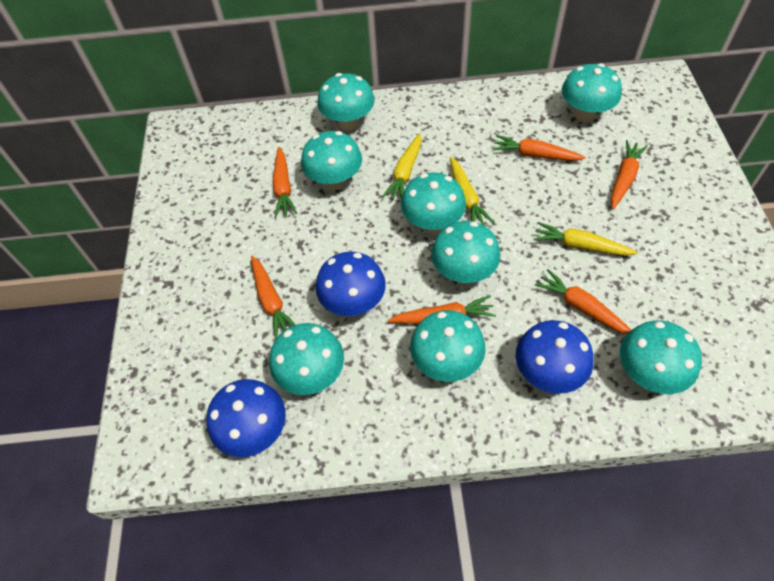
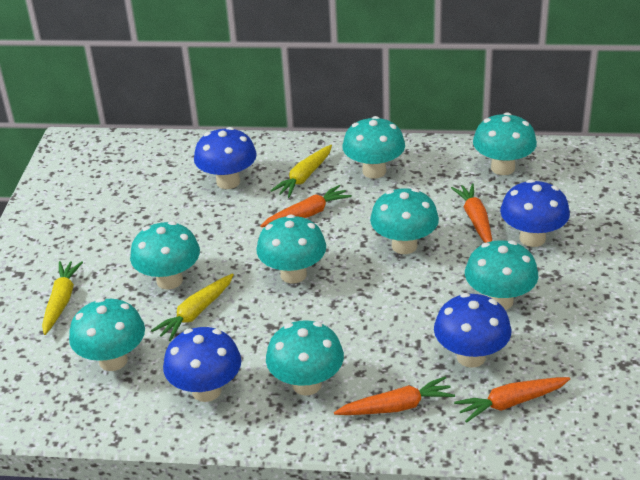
blue mushroom: [206,379,286,457] [316,252,386,316] [516,320,593,394] = 3 -> [163,327,241,402] [194,127,257,189] [434,293,511,368] [500,179,570,247] = 4
orange carrot: [251,256,295,339] [272,147,297,217] [388,295,496,324] [492,135,586,161] [535,269,631,334] [611,140,648,209] = 6 -> [260,185,352,227] [334,376,455,415] [451,184,492,243] [454,377,570,423] = 4

